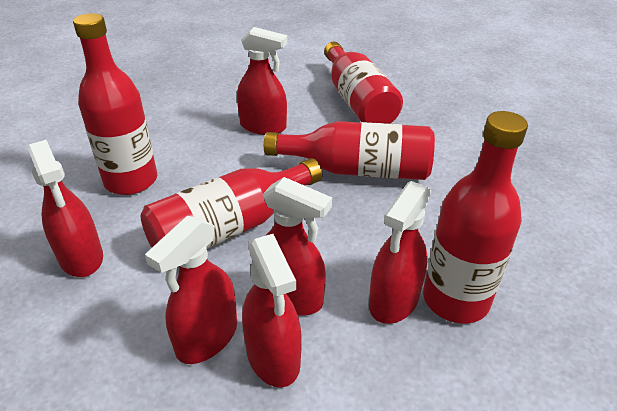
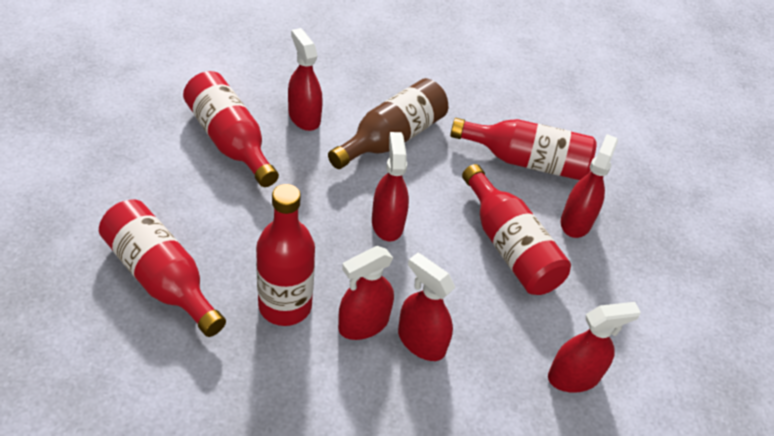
brown bottle: none = 0 -> [328,78,448,169] = 1

